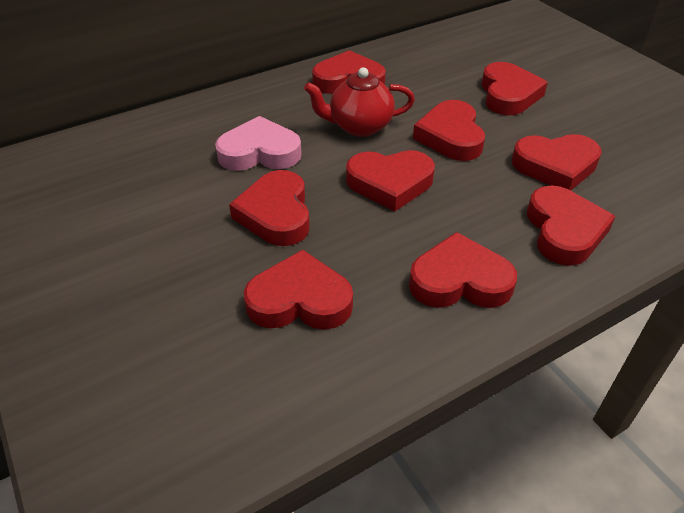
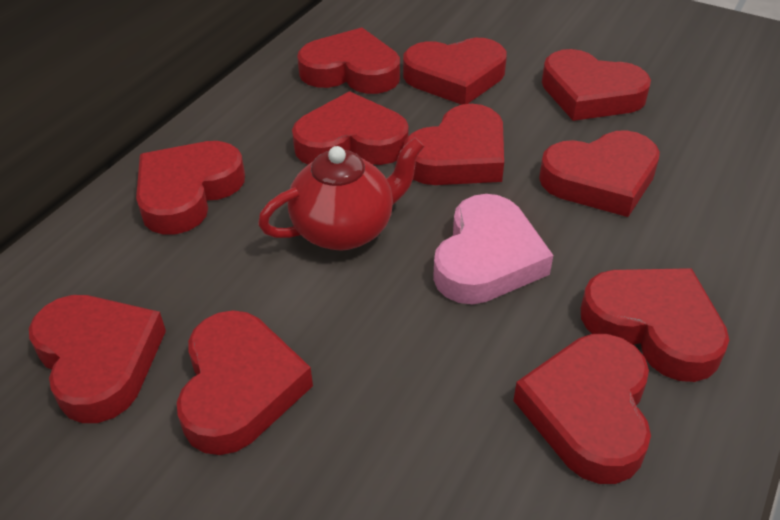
red heart: [229,170,310,246] [244,250,353,330] [312,50,386,94] [346,150,435,211] [409,232,517,308] [413,100,485,161] [481,62,548,115] [512,134,602,191] [527,185,616,266] = 9 -> [29,295,166,423] [136,141,245,235] [177,310,313,455] [292,91,409,165] [297,27,400,94] [403,38,507,105] [403,104,504,185] [513,334,651,484] [539,130,660,217] [542,49,651,121] [581,268,729,382] = 11

